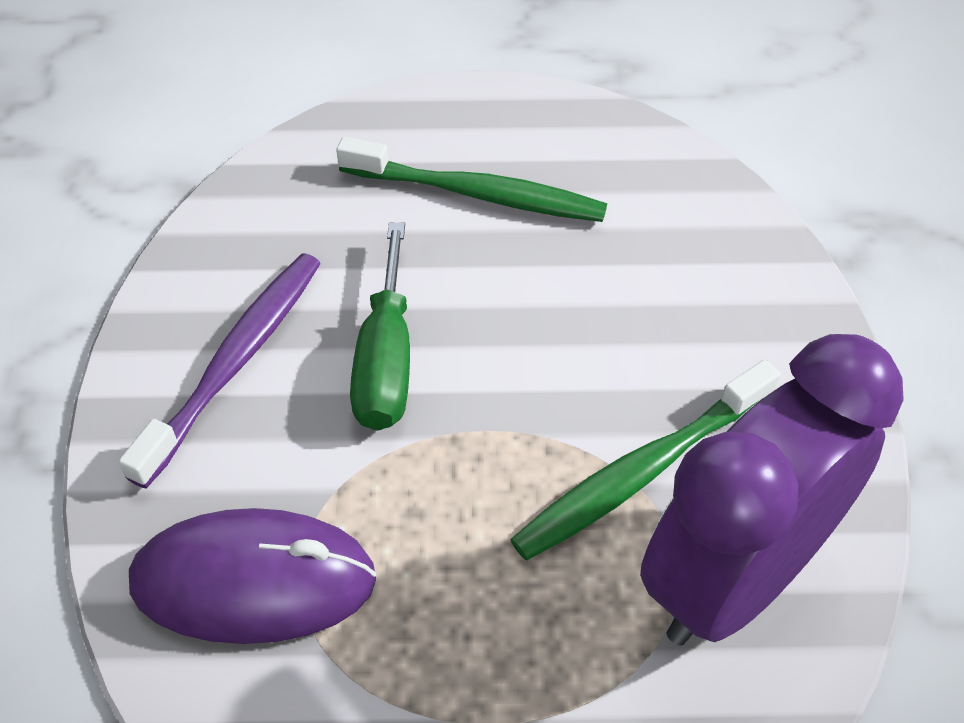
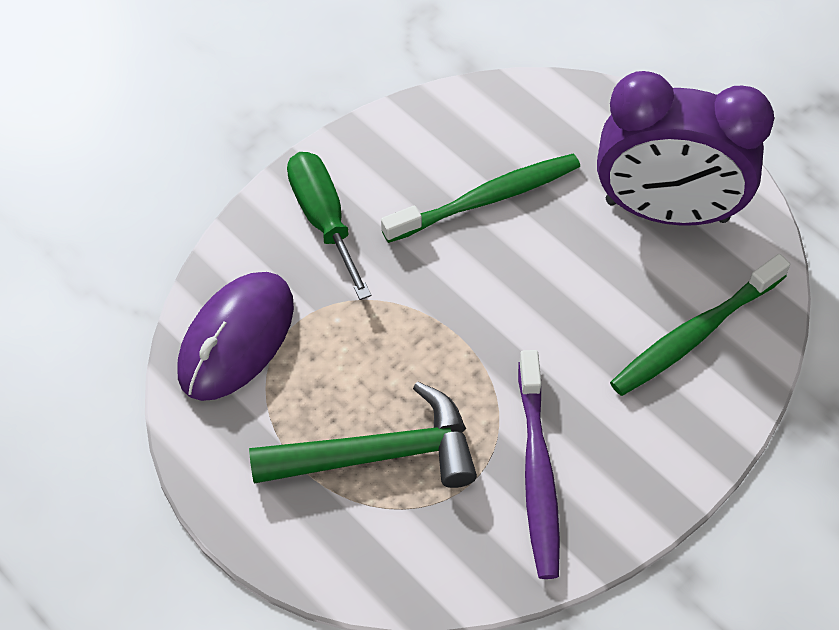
green hammer: none = 0 -> [249,382,477,488] = 1

